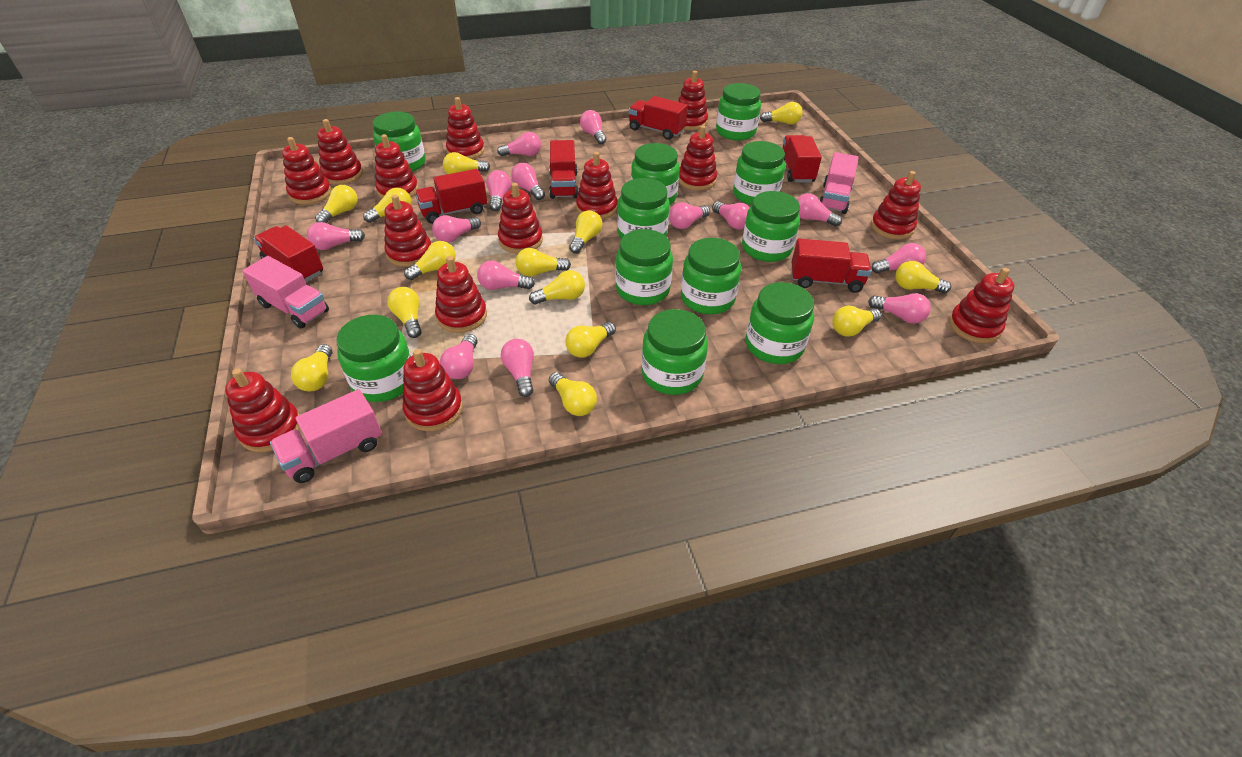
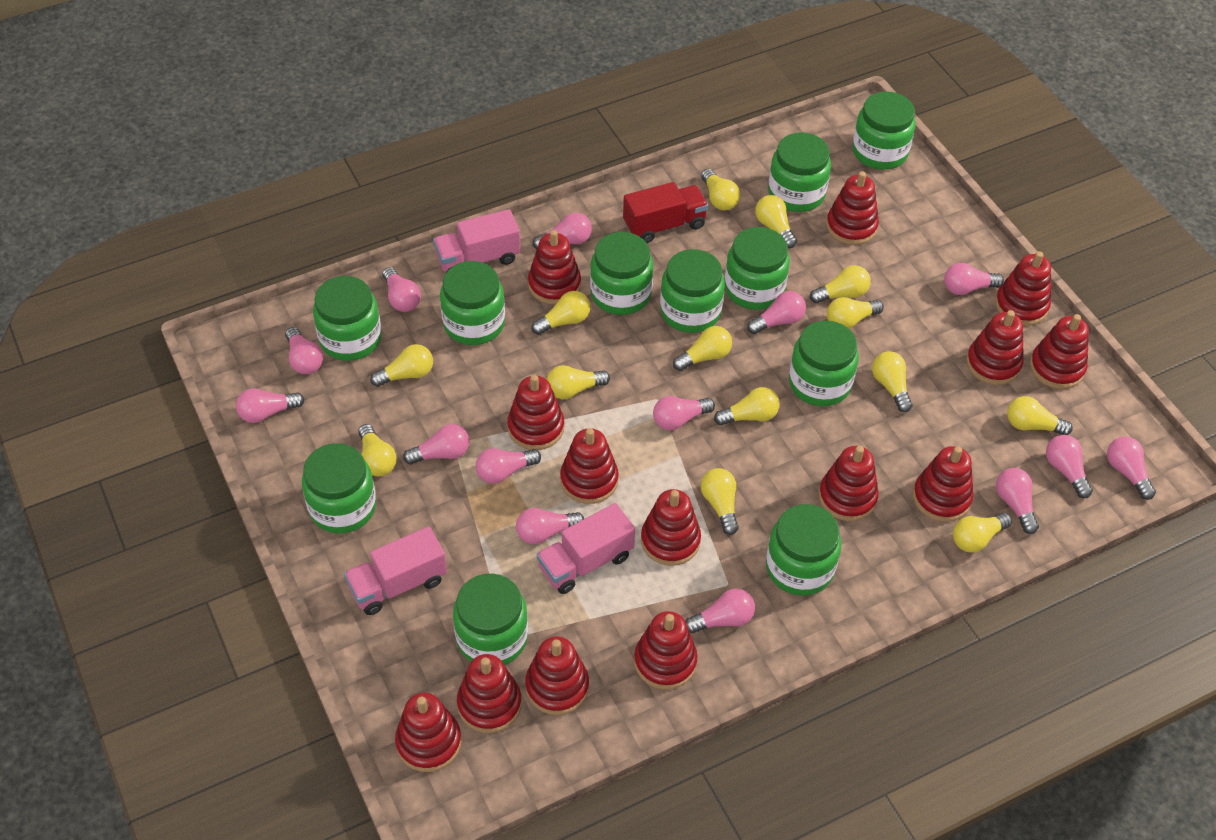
red truck: [254,225,323,282] [415,169,487,224] [549,140,578,199] [628,96,688,140] [782,135,822,183] [791,238,872,293] = 6 -> [623,182,708,243] = 1

